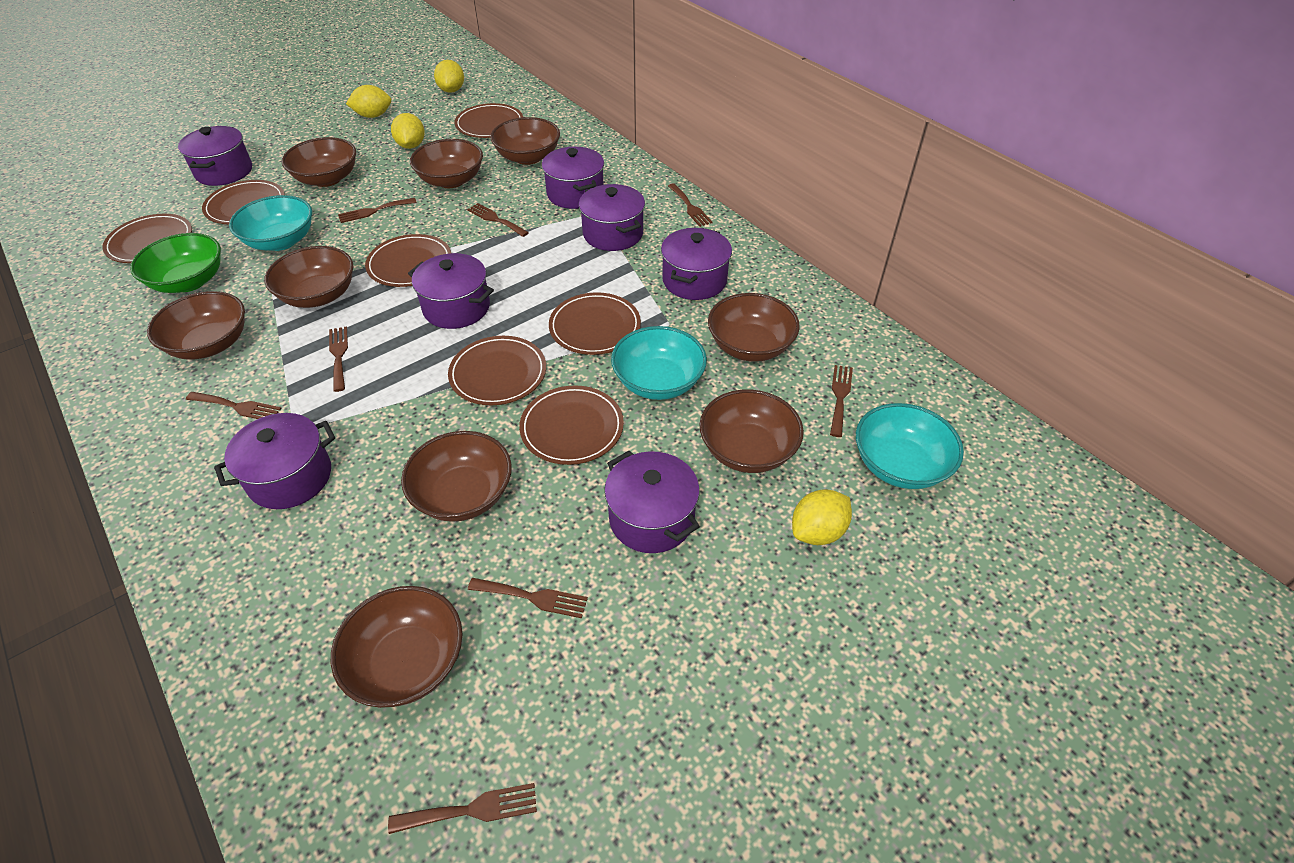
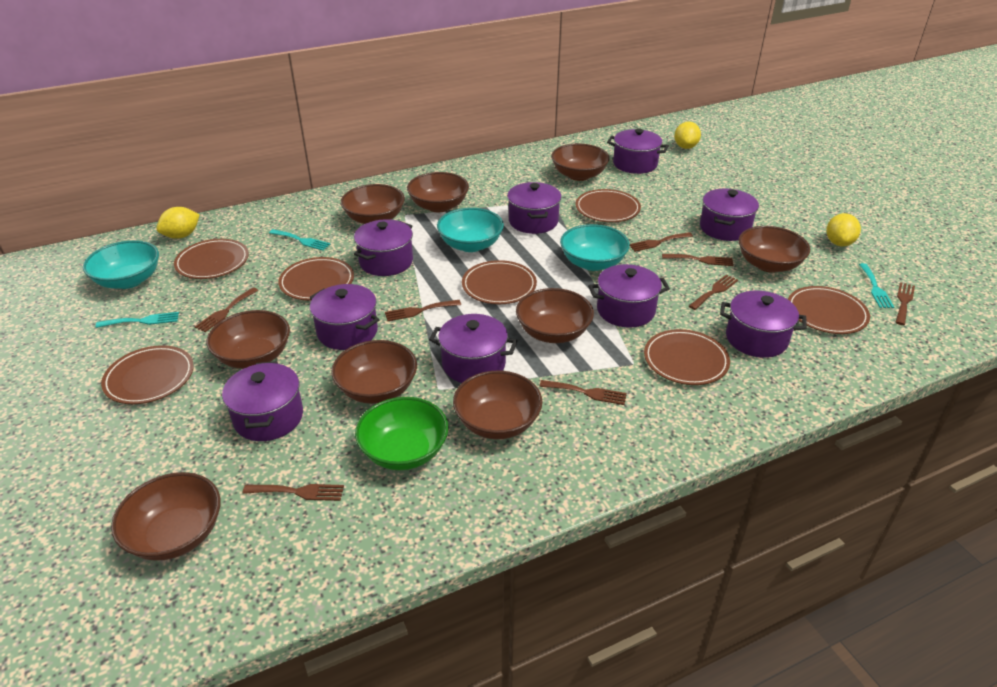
purple pot: [178,126,252,186] [214,413,335,509] [408,253,494,329] [542,147,604,209] [579,184,645,251] [604,451,700,553] [661,228,732,300] = 7 -> [222,361,303,441] [310,284,379,350] [354,219,413,276] [429,314,517,383] [507,182,561,234] [588,264,670,328] [607,128,669,174] [700,188,759,241] [720,291,807,358] = 9
turquoise fork: none = 0 -> [96,312,179,328] [269,229,331,251] [859,263,894,308] = 3
yellow lemon: [346,85,391,118] [391,113,425,149] [434,60,464,93] [792,489,852,545] = 4 -> [156,207,200,239] [674,122,701,149] [826,213,861,246] = 3

